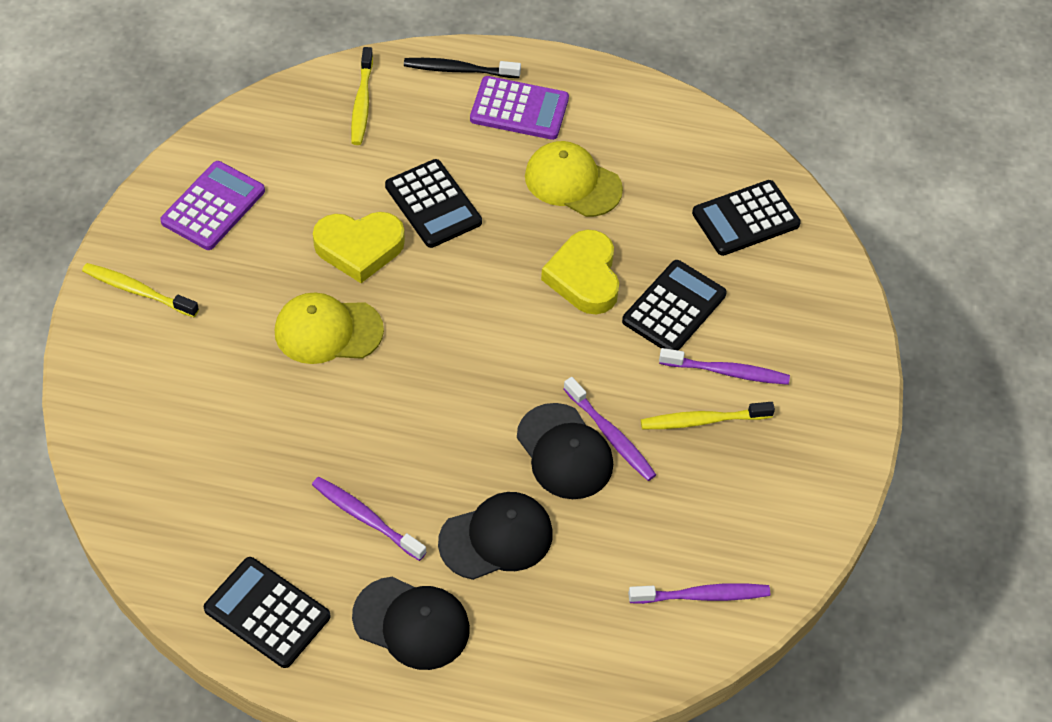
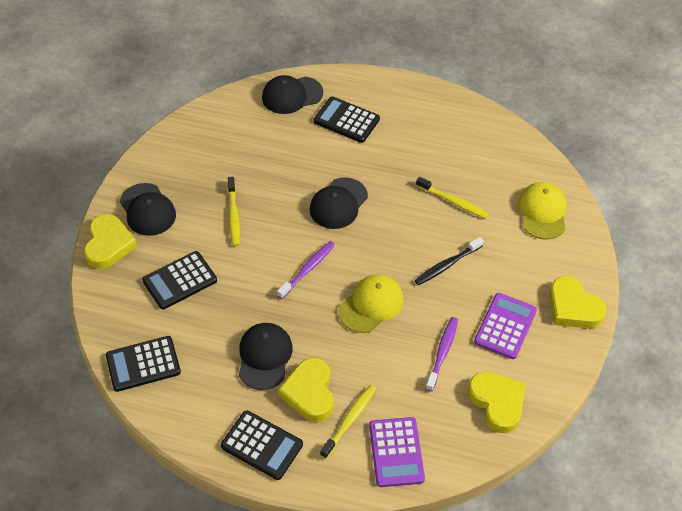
black cap: [352,577,470,670] [438,492,553,580] [517,403,613,499] = 3 -> [120,183,176,236] [239,323,293,390] [262,75,323,114] [310,177,368,229] = 4
purple toothbrush: [312,477,426,561] [564,377,656,481] [628,583,770,604] [659,348,790,385] = 4 -> [277,241,335,299] [425,317,458,392] = 2
yellow heart: [313,212,405,283] [541,230,619,314] = 2 -> [84,214,137,269] [278,358,334,422] [468,372,525,433] [549,276,607,328] = 4

